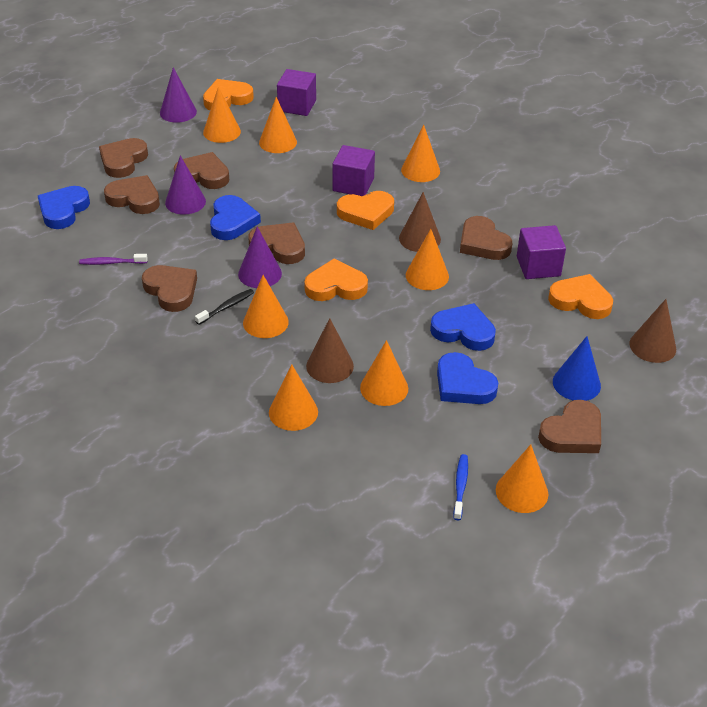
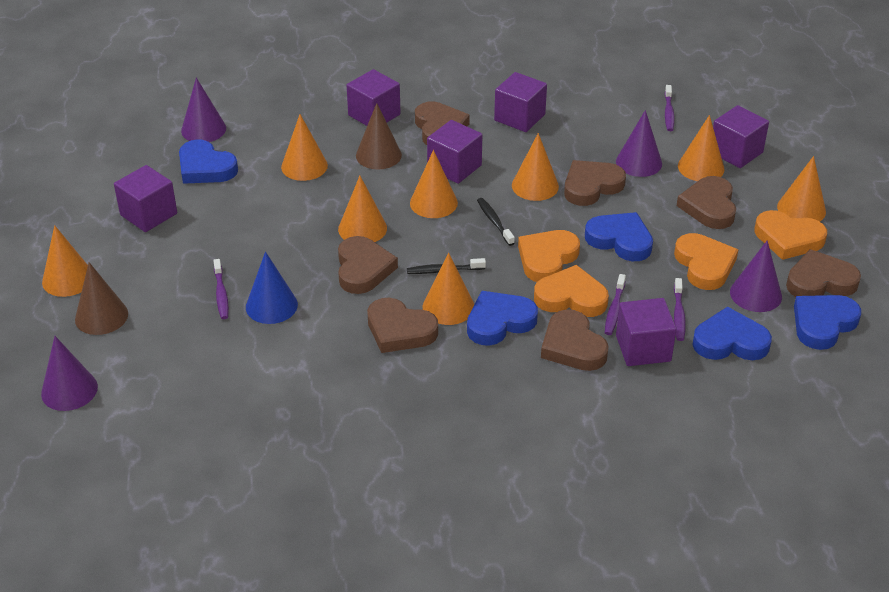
black toothbrush: [195,289,254,325] = 1 -> [407,258,486,274] [477,198,515,246] = 2
blue heart: [38,186,90,229] [210,195,261,240] [430,303,496,351] [437,352,498,404] = 4 -> [179,140,238,184] [467,291,538,346] [585,212,653,261] [692,307,772,360] [794,295,861,350] = 5
blue toothbrush: [453,454,468,520] = 1 -> none = 0
brown cone: [306,318,354,383] [399,192,441,252] [629,299,676,363] = 3 -> [75,262,128,335] [356,103,402,169] = 2
purple cone: [160,67,197,123] [165,155,206,215] [238,227,282,288] = 3 -> [41,336,98,411] [181,78,226,142] [616,110,662,177] [730,240,782,312] = 4
purple cube: [277,69,316,116] [333,145,375,196] [517,225,566,279] = 3 -> [114,165,177,232] [346,69,401,126] [427,120,482,184] [494,72,547,132] [616,298,677,366] [713,105,769,168] = 6
purple toothbrush: [79,254,148,265] = 1 -> [213,259,229,319] [605,274,626,335] [665,85,675,131] [674,278,686,341] = 4

